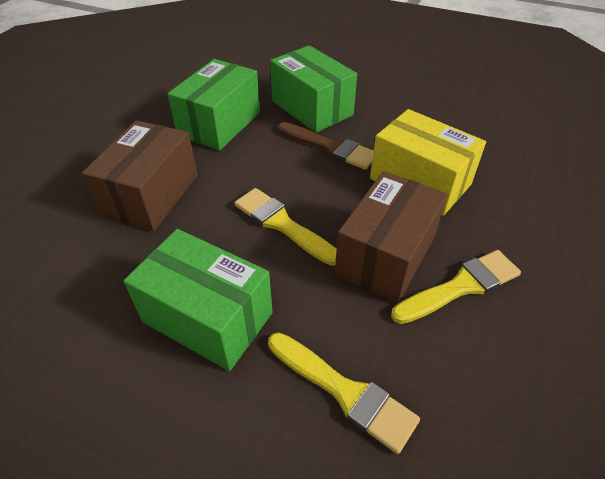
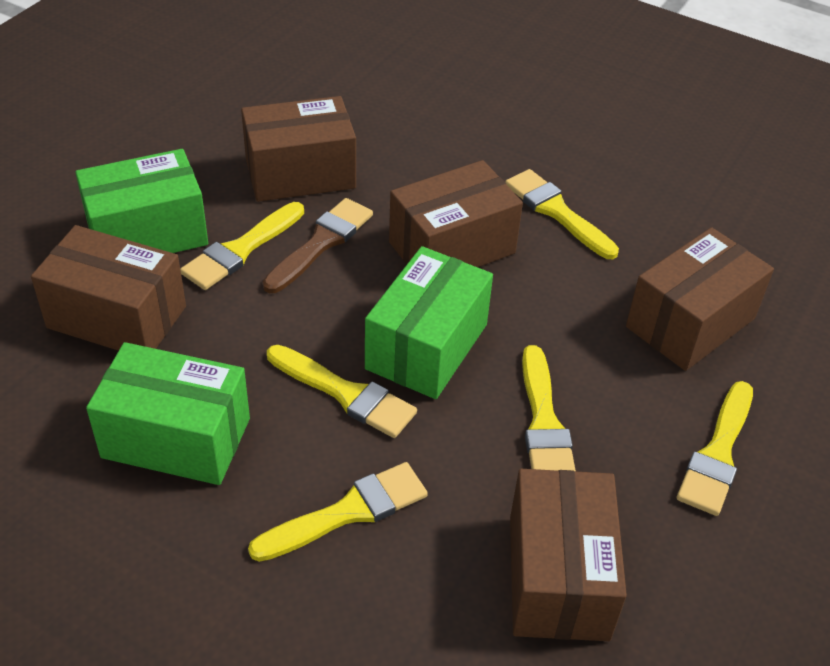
brown box: [82,120,198,231] [335,171,447,303] = 2 -> [31,225,186,351] [241,96,356,202] [389,160,523,267] [510,469,627,641] [626,227,774,371] = 5
yellow box: [370,109,486,216] = 1 -> none = 0
yellow brush: [234,188,337,266] [268,333,420,454] [391,250,521,324] = 3 -> [180,202,304,290] [248,462,428,562] [267,345,417,438] [505,169,619,259] [522,345,576,471] [677,381,753,516] = 6

